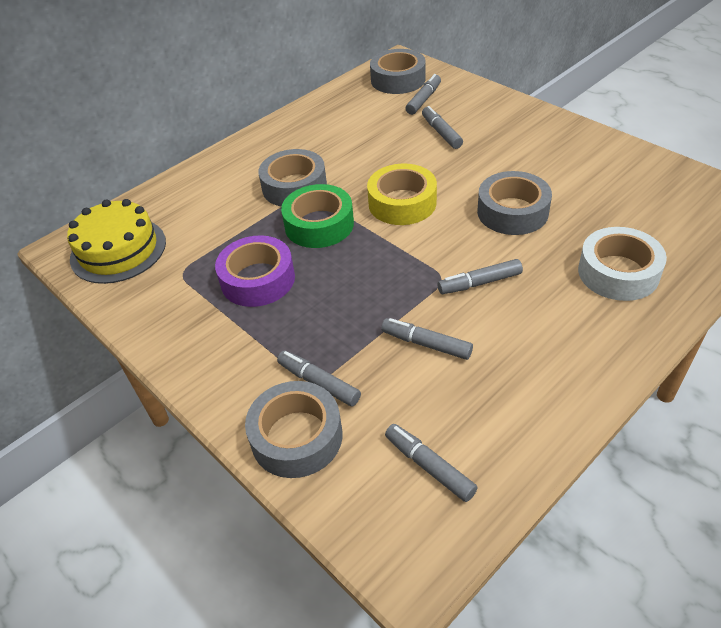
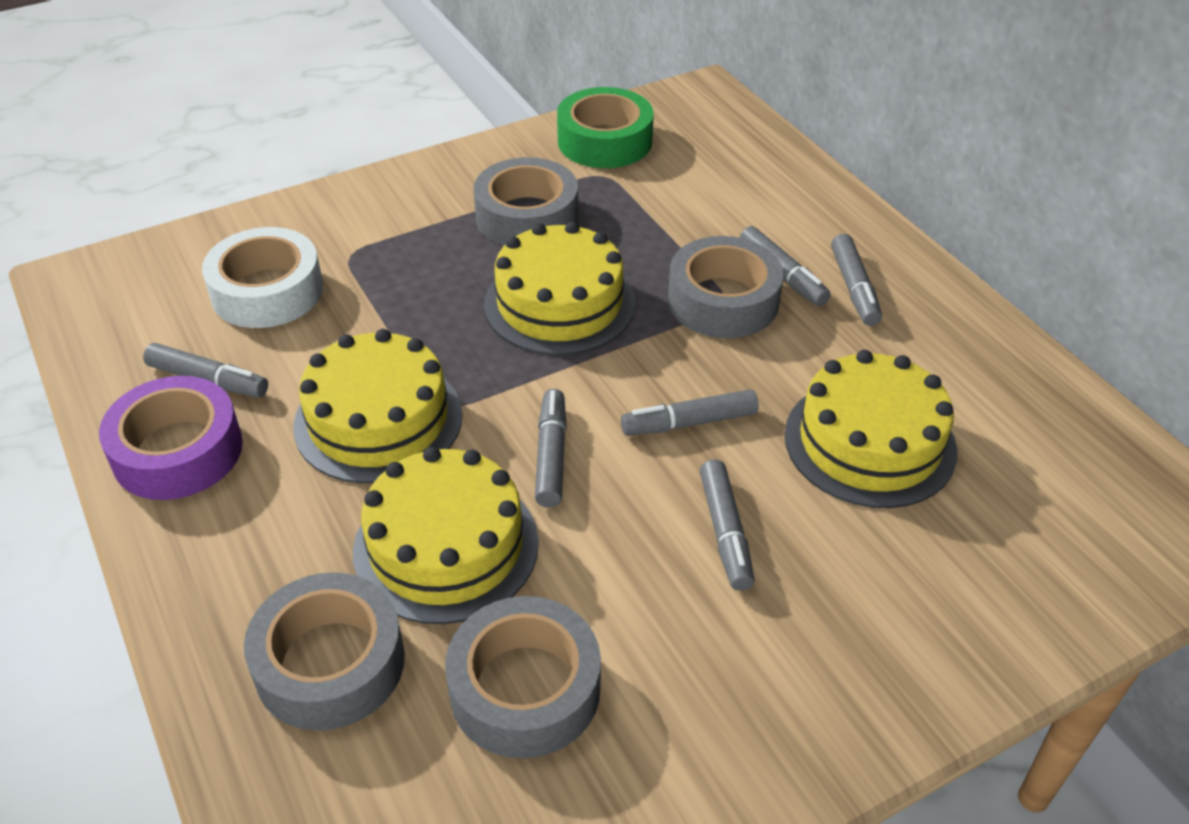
yellow cake: [67,199,166,284] = 1 -> [293,329,463,483] [353,447,539,624] [484,222,635,355] [785,350,957,508] = 4
yellow tape: [367,164,437,225] = 1 -> none = 0

